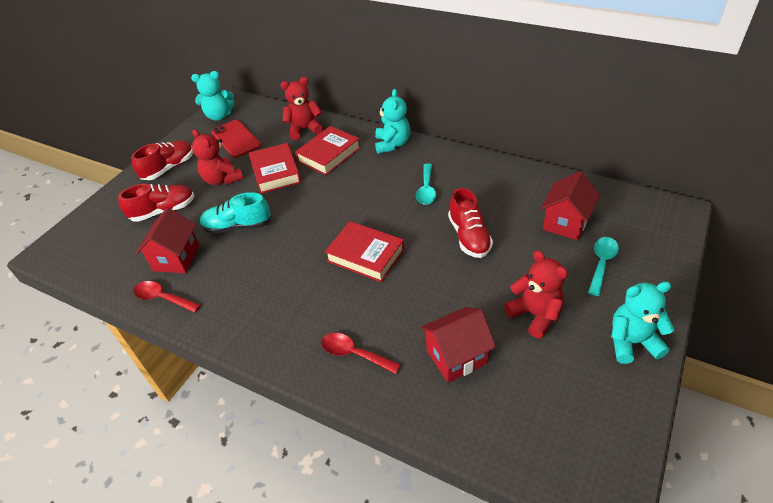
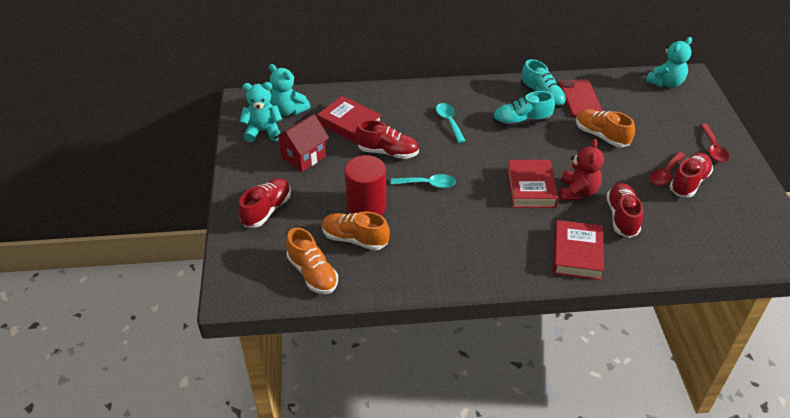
orange shoe: none = 0 -> [286,228,338,294] [322,212,390,250] [576,109,635,147] = 3
red cylinder: none = 0 -> [344,155,386,215] = 1
red house: [136,208,200,273] [420,307,496,383] [541,171,600,240] = 3 -> [274,114,329,172] = 1
red shoe: [118,184,195,222] [132,140,193,180] [448,188,493,258] = 3 -> [238,178,291,228] [355,120,419,159] [606,183,643,238] [669,153,713,197] = 4
red teddy bear: [192,129,243,185] [281,77,323,140] [504,250,568,338] = 3 -> [559,139,604,201] = 1
turquoise shoe: [200,192,271,234] = 1 -> [493,91,555,127] [521,59,566,108] = 2

